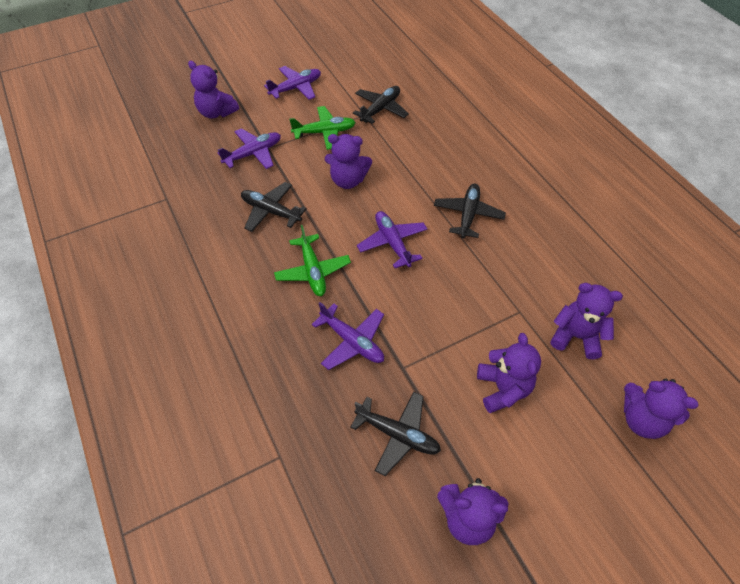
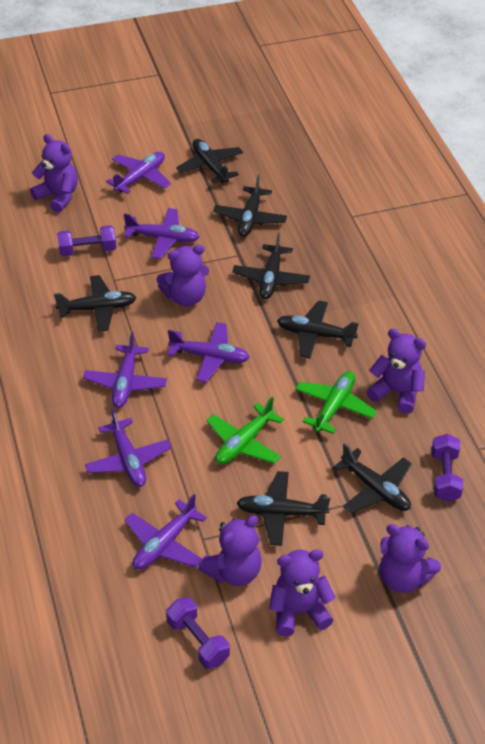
black plane: [241,182,307,232] [350,392,441,476] [353,86,409,124] [434,184,506,239] = 4 -> [54,275,136,332] [176,139,243,183] [213,175,287,237] [232,232,310,299] [237,471,330,546] [277,300,359,359] [333,443,412,513] = 7
purple dumbbell: none = 0 -> [57,225,116,256] [166,597,230,669] [432,434,464,502] = 3
purple plane: [217,128,281,169] [264,66,321,100] [312,302,384,370] [357,211,427,268] = 4 -> [83,332,167,408] [85,408,172,487] [106,152,171,194] [124,208,200,259] [125,494,207,570] [167,322,250,383] = 6

